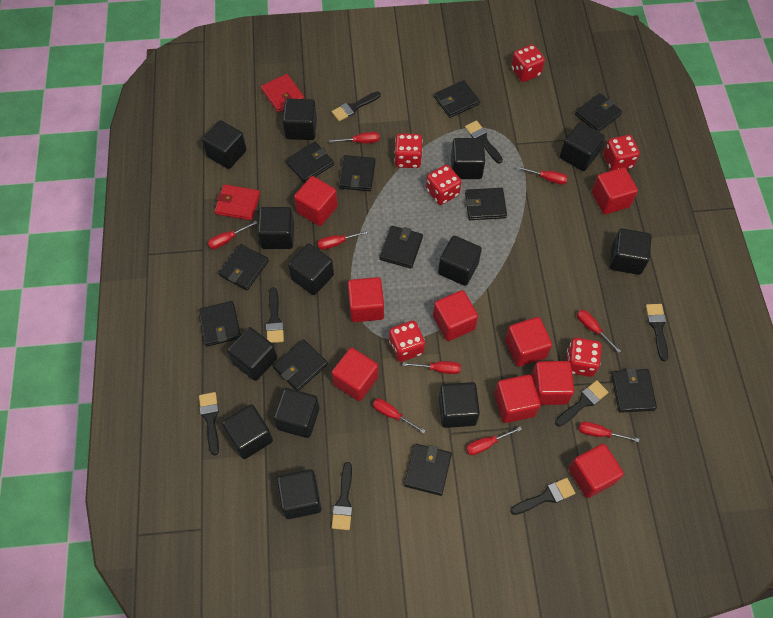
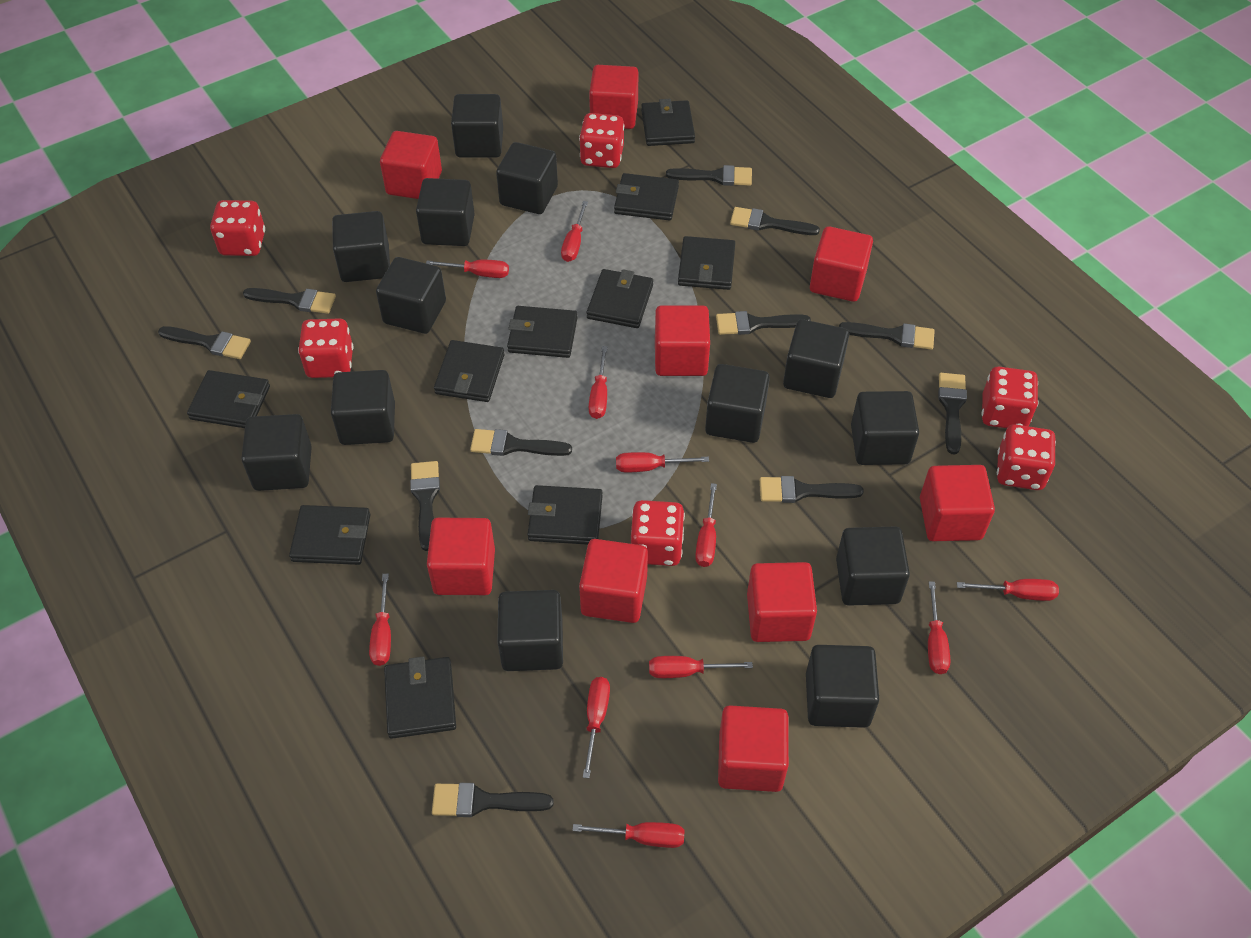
black brush: [199,392,219,455] [266,287,284,343] [332,91,381,121] [332,462,353,530] [465,121,503,164] [510,478,575,515] [555,380,608,427] [646,304,668,361] = 8 -> [158,326,251,359] [243,288,336,314] [410,461,440,551] [432,783,554,817] [470,429,572,456] [666,165,752,186] [716,311,811,335] [730,207,820,235] [760,476,864,503] [839,322,935,350] [938,373,967,455] = 11
black wallet: [198,301,241,347] [218,244,269,290] [273,339,328,391] [286,142,334,183] [338,155,375,191] [379,226,423,269] [404,444,452,496] [434,80,480,118] [465,188,507,220] [575,93,622,132] [611,368,657,413] = 11 -> [187,370,270,428] [289,505,371,565] [384,657,456,739] [434,340,505,402] [507,306,577,358] [528,485,603,545] [587,269,653,328] [614,173,679,221] [641,99,695,146] [678,236,735,290] = 10
red screwdriver: [208,221,257,249] [317,230,370,250] [329,132,379,143] [373,398,426,434] [403,361,461,374] [466,427,522,455] [516,166,568,184] [577,310,621,353] [579,422,639,442] = 9 -> [369,574,391,666] [426,260,509,278] [561,201,588,262] [572,822,685,848] [583,677,610,778] [589,346,607,419] [616,452,709,472] [649,656,753,678] [695,483,717,567] [928,581,951,674] [957,579,1059,601] = 11
red wallet: [215,184,260,220] [261,74,304,113] = 2 -> none = 0

